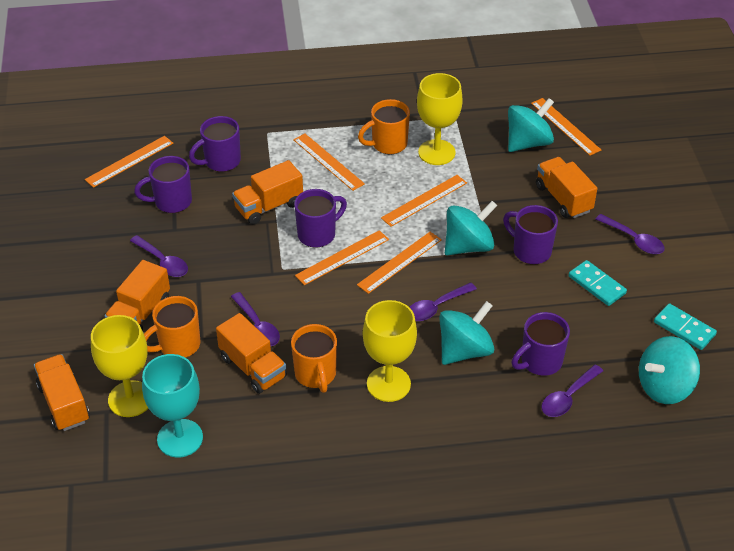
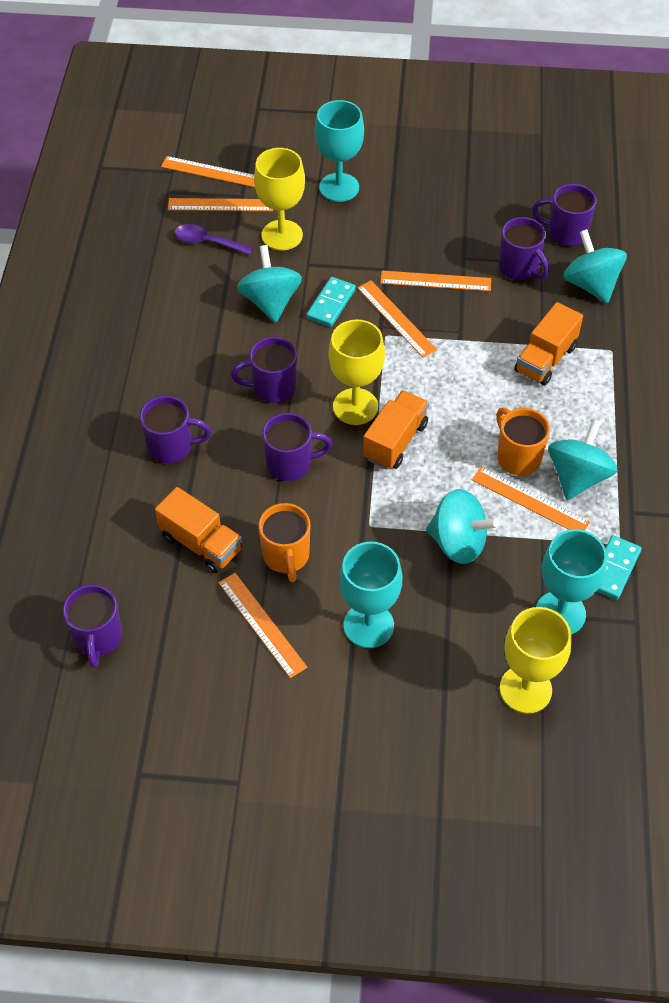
orange mug: [144,296,200,358] [291,324,337,393] [358,99,410,154] = 3 -> [258,503,310,582] [496,407,550,476] = 2
orange truck: [34,354,90,431] [105,260,170,331] [216,313,287,394] [232,160,303,225] [536,157,597,218] = 5 -> [155,487,242,573] [363,390,429,469] [514,302,583,386] = 3
purple mug: [134,156,192,213] [189,116,241,172] [294,189,347,247] [503,205,558,264] [511,312,570,376] = 5 -> [63,584,122,668] [140,396,211,463] [231,337,297,403] [262,413,333,481] [499,217,549,280] [532,184,596,246] = 6
purple spoon: [130,235,188,277] [231,292,280,347] [410,283,477,321] [541,364,603,417] [596,214,665,254] = 5 -> [175,224,253,255] = 1
turquoise goblet: [142,354,203,458] = 1 -> [315,100,364,202] [339,542,403,648] [536,529,607,635] = 3

